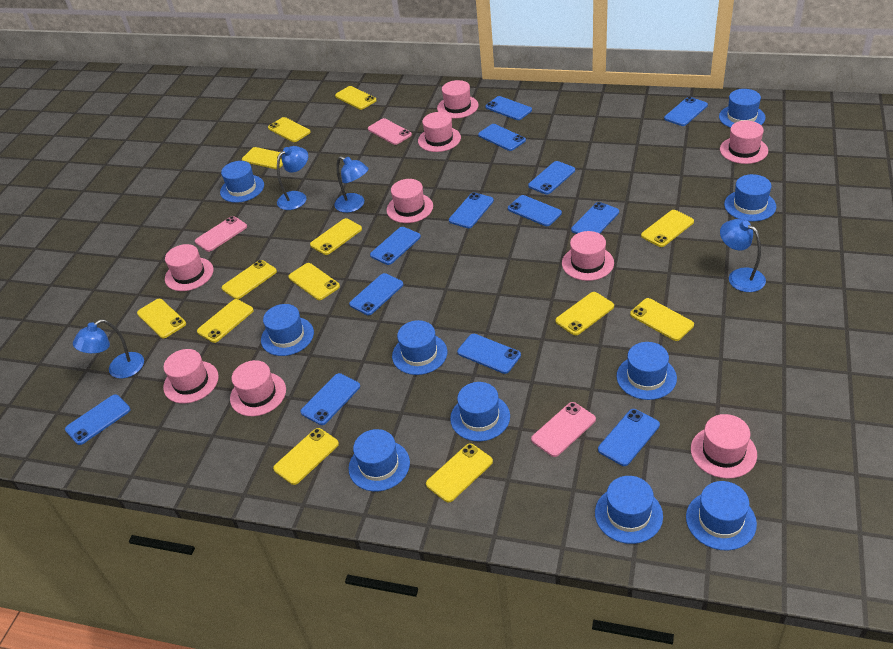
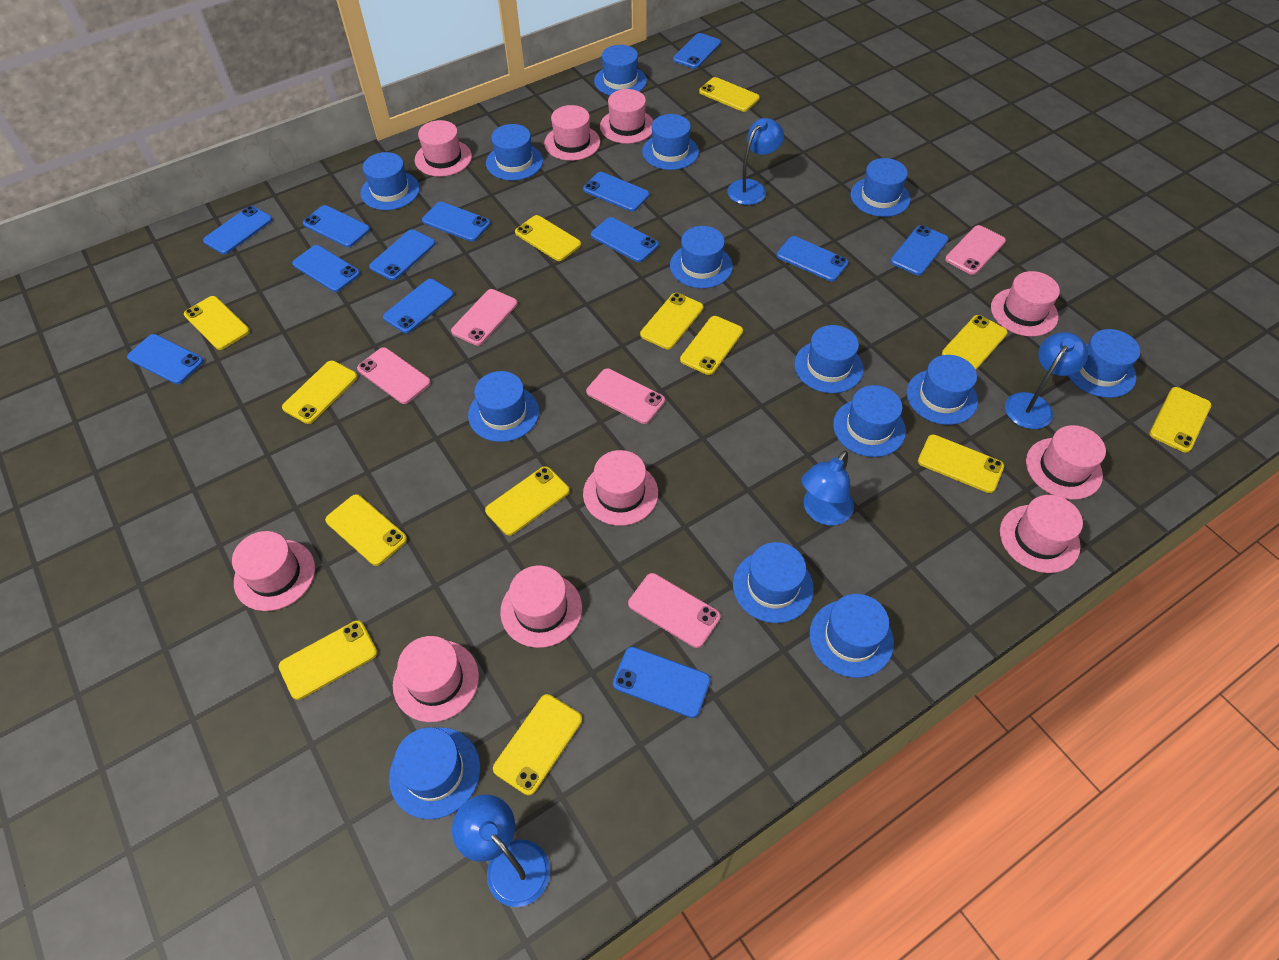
blue hat: [220,161,264,203] [261,304,314,356] [349,429,410,491] [392,320,447,375] [450,382,510,441] [595,476,663,544] [617,342,677,400] [686,481,757,551] [719,89,766,128] [724,174,776,221] = 10 -> [360,152,420,210] [389,727,480,819] [468,371,539,442] [486,124,543,181] [594,45,647,95] [642,114,699,170] [670,226,733,288] [733,542,814,623] [794,325,863,393] [809,594,894,678] [833,385,906,457] [850,158,910,217] [907,355,978,425] [1068,329,1140,398] = 14
pink hat: [163,349,219,404] [165,244,214,291] [230,360,286,416] [387,179,433,223] [418,112,461,152] [437,80,479,119] [562,231,614,281] [691,414,757,479] [720,121,768,164] = 9 -> [232,531,315,611] [393,636,479,722] [415,120,472,177] [500,565,582,648] [544,105,600,161] [583,450,658,526] [600,89,654,144] [991,271,1060,337] [1000,495,1083,573] [1026,425,1106,500] = 10
pink phone: [195,216,247,252] [368,118,412,145] [531,402,596,457] = 3 -> [357,347,431,404] [451,289,518,346] [586,368,665,424] [628,573,721,648] [945,225,1006,275] = 5

